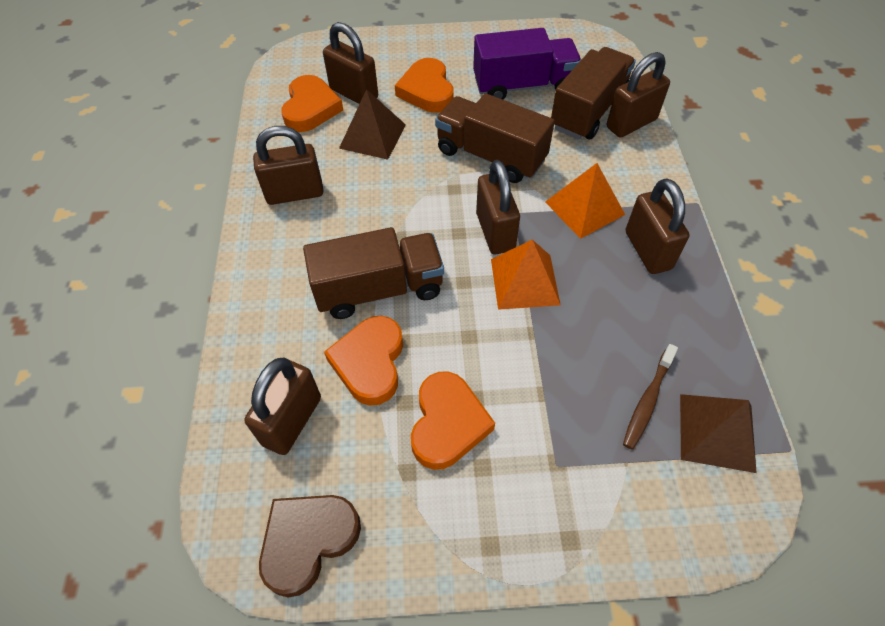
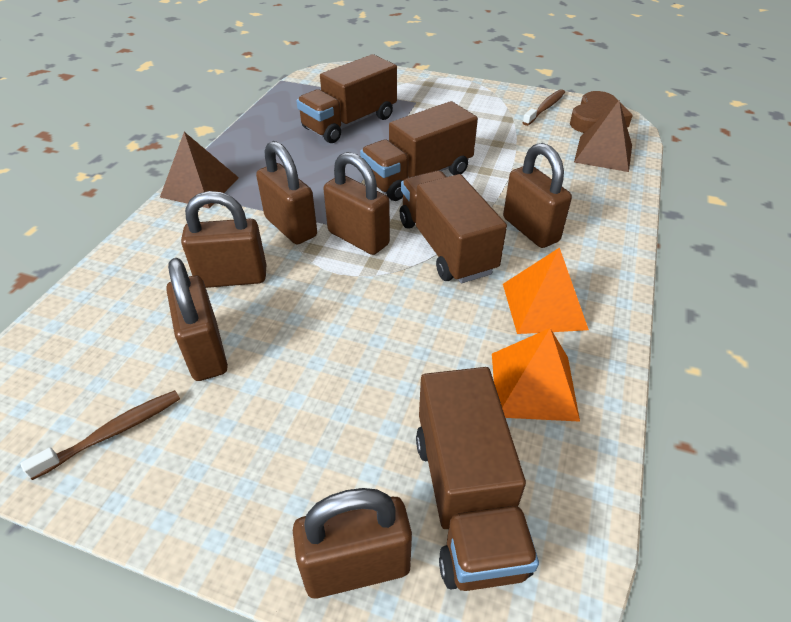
brown toothbrush: [623,344,678,450] = 1 -> [21,390,180,480] [522,89,565,126] = 2
brown truck: [303,227,444,319] [435,93,555,183] [551,47,636,140] = 3 -> [297,54,397,143] [360,101,478,201] [400,170,507,283] [416,367,539,591] = 4
orange heart: [281,75,343,132] [324,316,403,406] [395,58,454,113] [411,371,495,470] = 4 -> none = 0
purple truck: [473,28,581,100] = 1 -> none = 0

